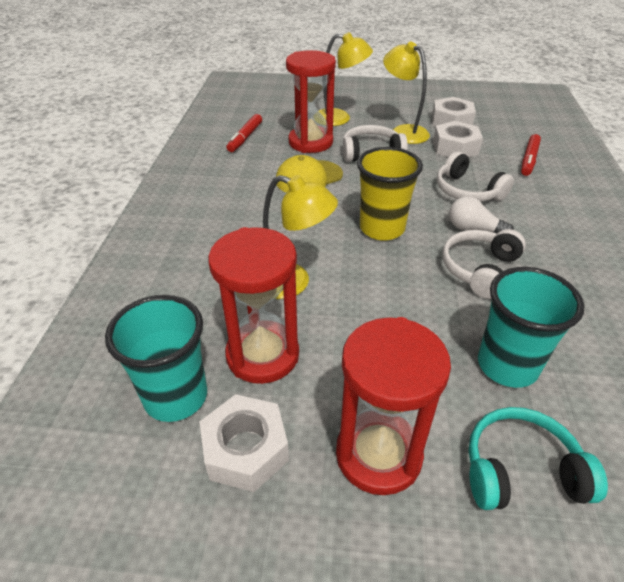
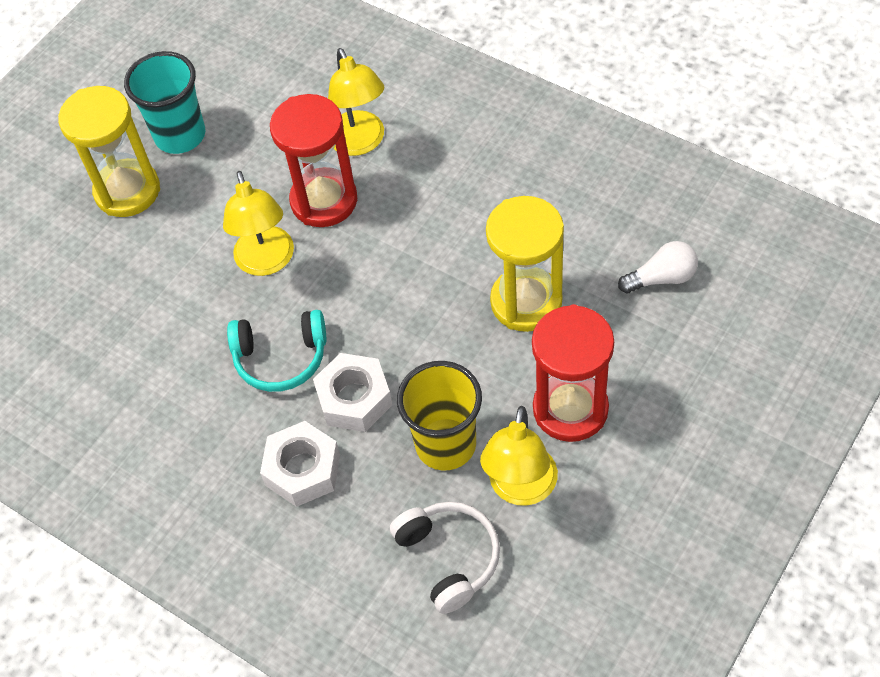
red hourglass: [208,227,299,384] [286,50,336,153] [336,317,451,495] = 3 -> [270,94,357,227] [532,304,614,442] = 2
red marker: [226,114,262,152] [521,134,541,176] = 2 -> none = 0
turquoise cup: [105,295,207,422] [478,267,584,388] = 2 -> [124,51,205,154] = 1
white headphones: [343,125,408,162] [437,151,514,202] [442,229,526,299] = 3 -> [390,502,500,614] = 1
white nut: [199,394,289,492] [432,97,476,127] [433,121,483,157] = 3 -> [260,421,340,507] [313,353,392,432] = 2
yellow cap: [276,155,343,193] = 1 -> none = 0
yellow hourglass: none = 0 -> [58,86,160,217] [486,196,564,332] = 2

